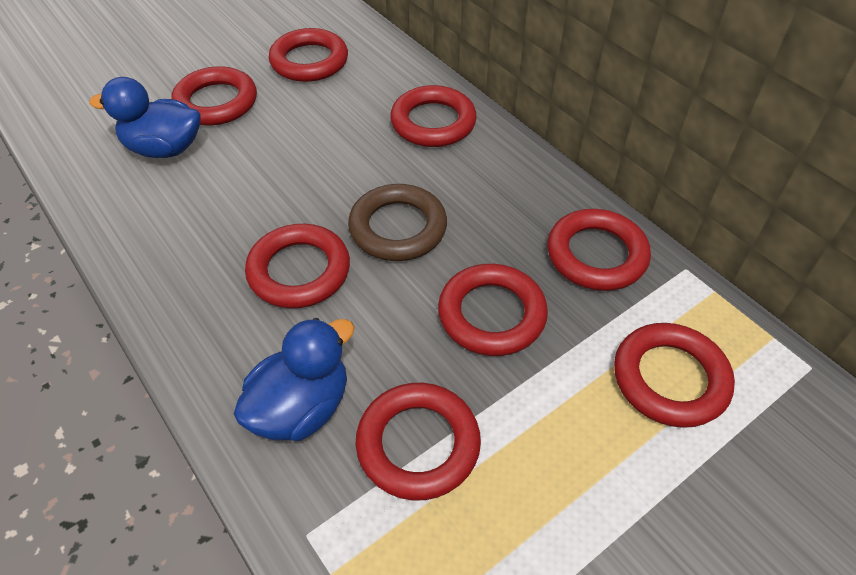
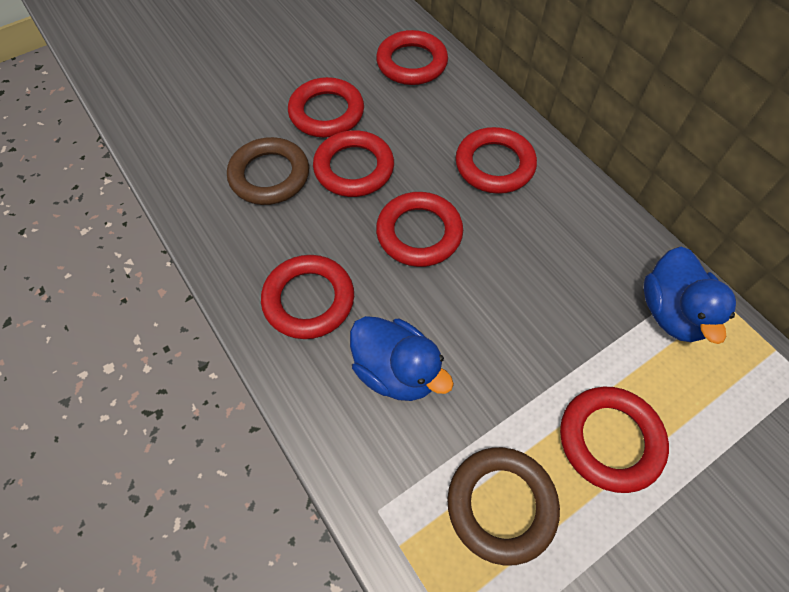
brown ring: [348,184,447,261] = 1 -> [227,137,309,205] [447,447,560,566] = 2
red ring: [171,66,257,125] [245,224,350,308] [269,28,348,82] [355,383,481,501] [390,85,477,147] [438,264,548,356] [547,209,651,291] [614,323,735,428] = 8 -> [261,255,354,339] [288,77,364,138] [313,130,394,197] [376,30,448,85] [376,192,463,267] [455,127,537,194] [560,387,669,493] = 7

